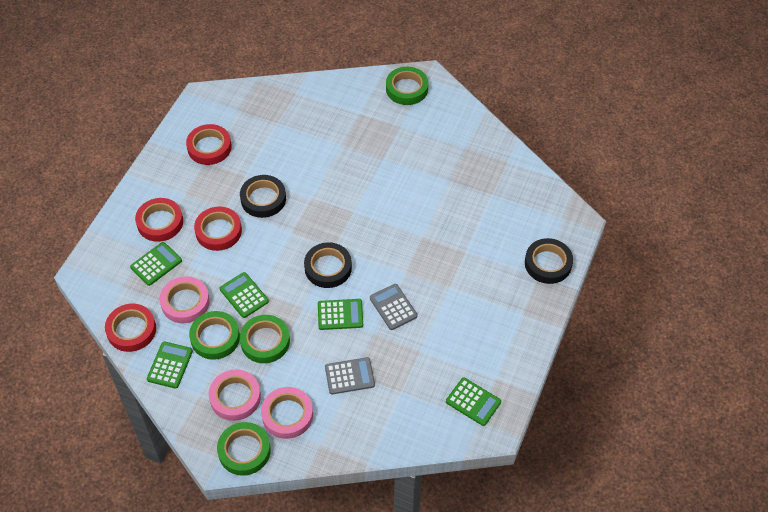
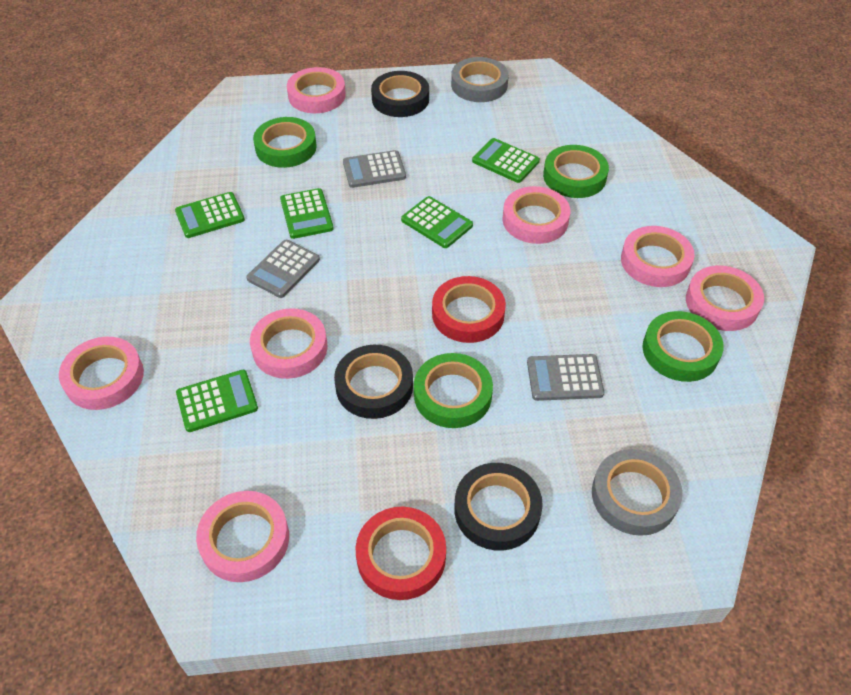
grey calculator: [325,357,375,395] [370,284,418,330] = 2 -> [246,240,320,298] [343,150,406,188] [527,354,604,401] = 3
grey tape: none = 0 -> [451,57,509,102] [592,449,682,536] = 2
pink tape: [160,276,210,323] [209,370,261,421] [261,387,313,439] = 3 -> [59,337,144,410] [196,491,289,582] [250,308,328,379] [287,67,346,113] [502,186,570,244] [621,226,695,287] [686,266,764,331] = 7
red tape: [105,304,156,352] [135,198,183,242] [186,124,232,165] [194,206,242,251] = 4 -> [356,507,446,600] [432,276,506,343] = 2

